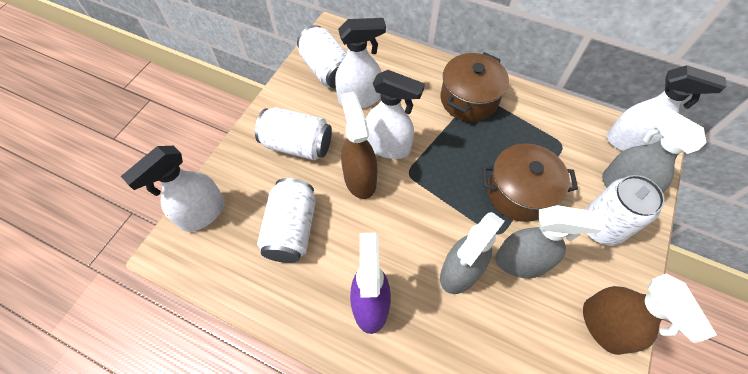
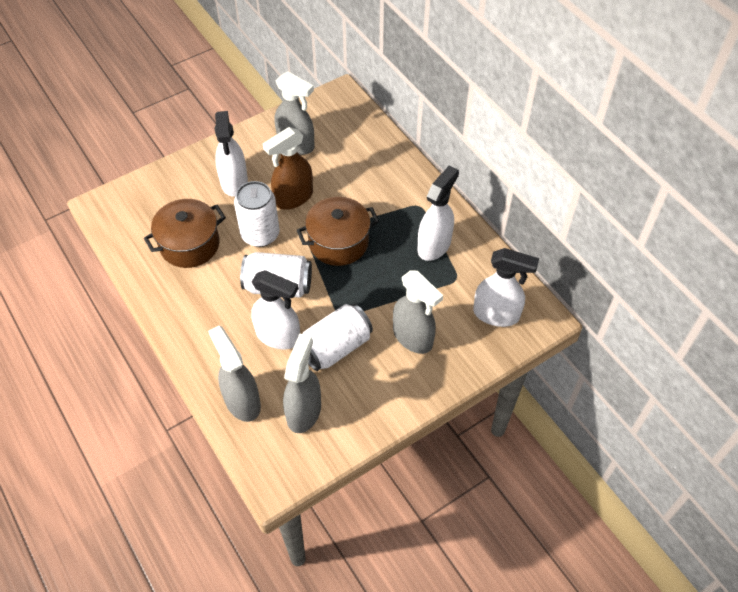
brown spray bottle: [341,92,377,199] [583,273,717,355] = 2 -> [263,127,313,210] = 1
grey spray bottle: [440,212,505,294] [495,205,605,278] [602,105,707,192] = 3 -> [208,326,261,422] [275,71,314,155] [283,334,321,433] [393,270,443,354] = 4
purple spray bottle: [350,233,391,334] = 1 -> none = 0
white can: [255,107,332,160] [257,178,316,263] [297,25,347,89] [585,175,665,246] = 4 -> [234,181,280,247] [240,252,312,298] [302,304,373,371] = 3

